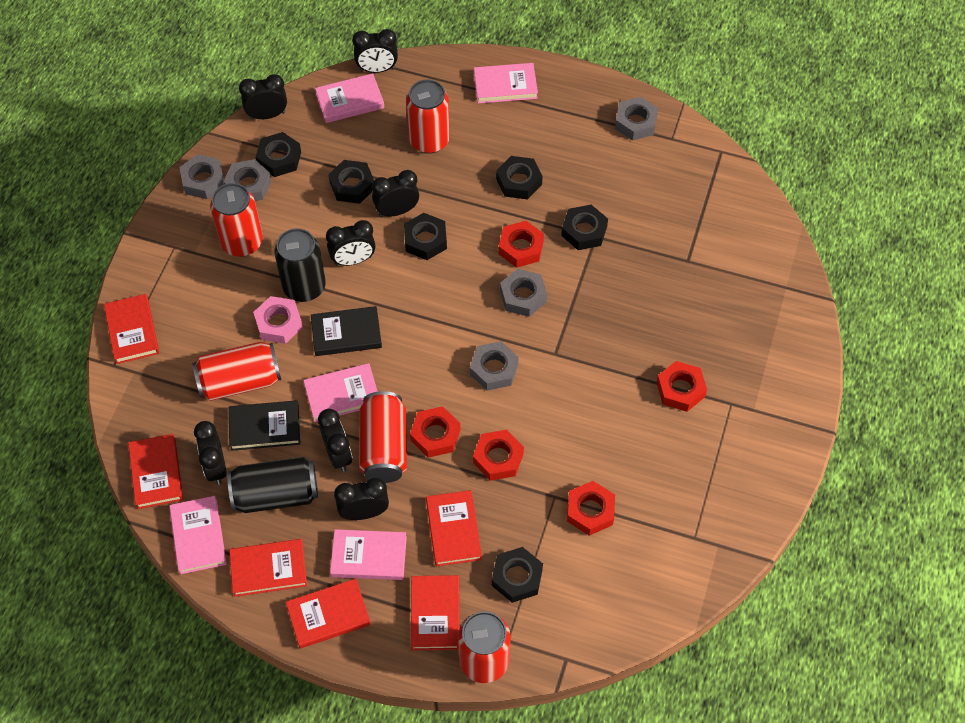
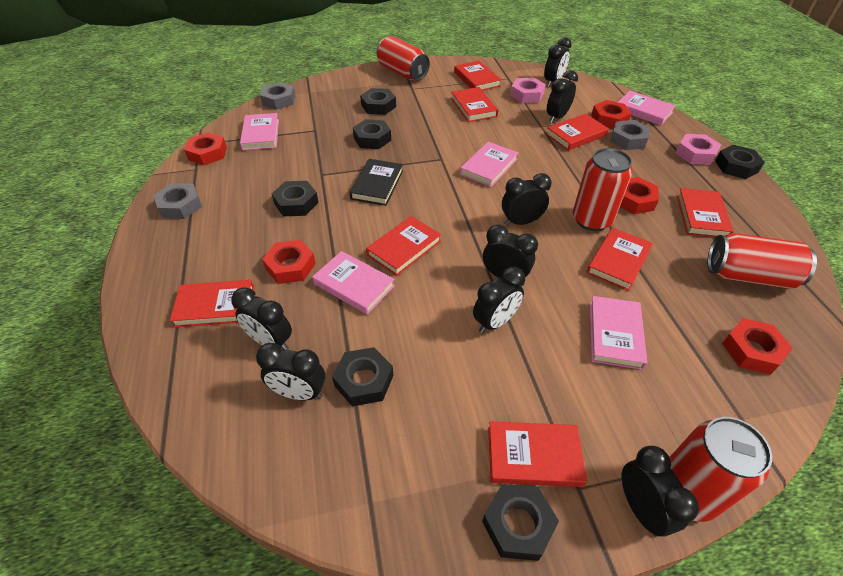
black book: [229,400,300,451] [311,306,382,356] = 2 -> [349,159,403,206] = 1
black can: [227,457,318,513] [274,228,326,302] = 2 -> none = 0
black clock: [194,421,227,485] [239,74,287,119] [318,409,352,472] [326,220,376,266] [334,477,389,520] [352,29,398,73] [372,170,419,217] = 7 -> [231,287,292,350] [256,343,325,400] [473,267,525,333] [483,224,538,278] [502,173,552,226] [544,37,572,87] [547,70,578,123] [622,446,699,537] = 8
grey nut: [179,154,224,199] [223,159,272,201] [470,341,519,391] [500,269,547,317] [615,97,658,141] = 5 -> [154,183,202,219] [260,82,295,110] [610,120,650,150] = 3
pink nut: [253,296,303,344] = 1 -> [510,77,546,103] [676,134,721,165] = 2
red book: [104,294,159,364] [128,434,183,509] [229,539,307,597] [286,579,371,649] [411,575,460,650] [426,490,482,566] = 6 -> [170,280,254,328] [366,216,441,276] [451,87,498,122] [454,61,501,91] [488,422,587,487] [546,114,609,151] [587,228,653,291] [677,188,734,237] = 8
red can: [192,342,281,401] [210,183,263,257] [359,391,407,483] [406,79,450,154] [458,611,511,683] = 5 -> [377,36,430,81] [573,148,632,231] [670,417,772,522] [707,233,817,289] = 4

